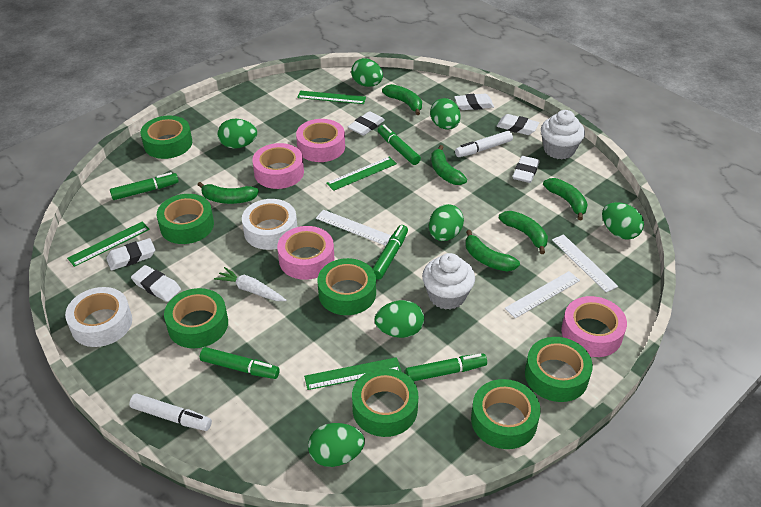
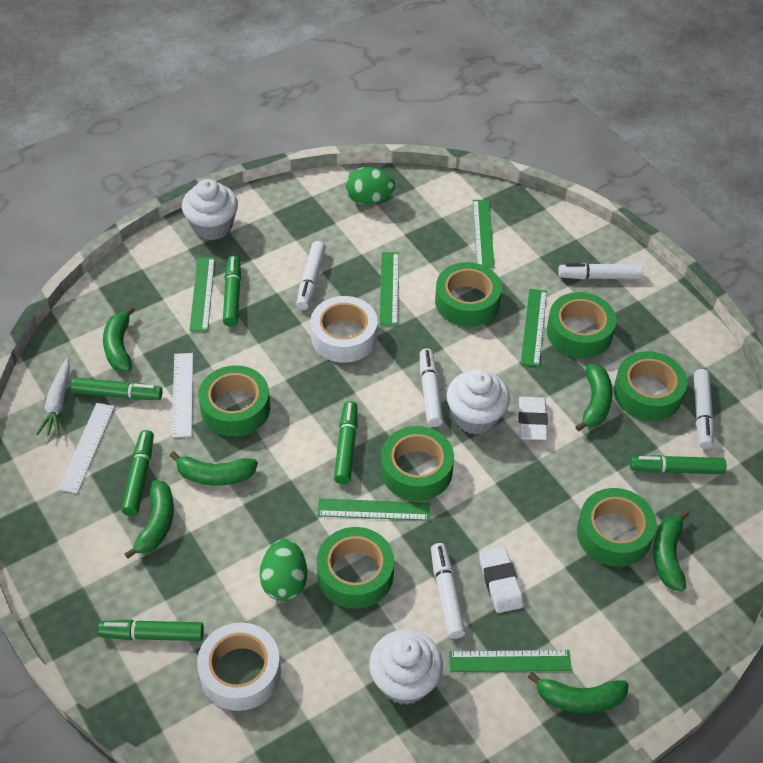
green egg: [218,119,257,149] [308,423,365,467] [351,58,383,87] [375,300,424,338] [429,204,464,241] [430,98,461,130] [602,202,644,240] = 7 -> [260,539,307,601] [346,167,395,205] = 2
green marker: [110,172,179,200] [200,347,280,379] [372,225,408,280] [378,125,421,165] [405,354,487,381] = 5 -> [71,377,163,400] [98,620,204,641] [121,430,154,516] [223,256,241,327] [334,401,358,484] [630,455,727,474] = 6
green ruler: [67,222,150,267] [297,91,366,104] [304,357,401,390] [326,157,397,191] = 4 -> [189,257,215,331] [317,498,430,521] [379,252,399,326] [449,650,572,672] [473,200,494,268] [521,289,547,367] = 6
pink tape: [252,143,304,189] [277,226,334,280] [296,119,345,162] [561,296,627,357] = 4 -> none = 0
white cupcake: [422,253,475,310] [541,110,585,160] = 2 -> [182,179,238,240] [369,629,443,705] [447,370,510,435] = 3
white eraser: [106,238,155,270] [131,265,181,302] [348,111,385,136] [454,94,494,110] [496,114,539,135] [512,156,540,183] = 6 -> [479,547,523,613] [518,397,548,440] = 2
white marker: [129,394,212,431] [455,131,513,157] = 2 -> [296,241,326,310] [420,348,443,427] [431,543,466,639] [558,263,643,280] [693,369,714,449] = 5
white ruler: [316,210,391,246] [505,271,580,318] [552,234,618,292] = 3 -> [58,403,115,493] [172,353,193,438] = 2

